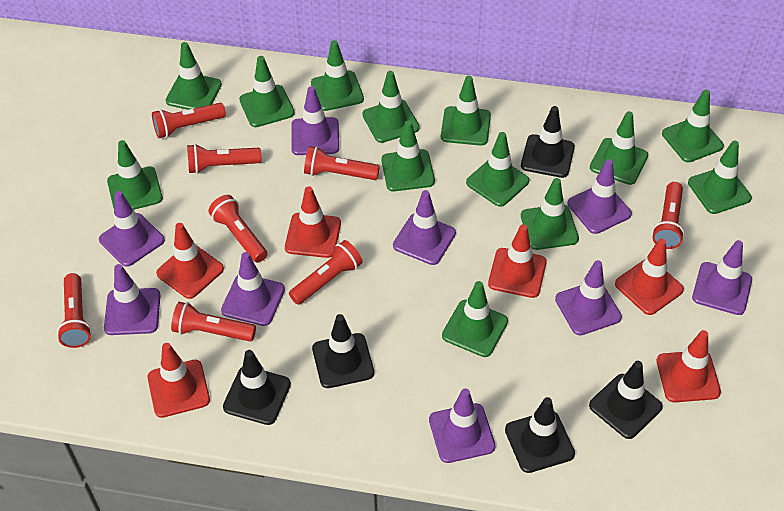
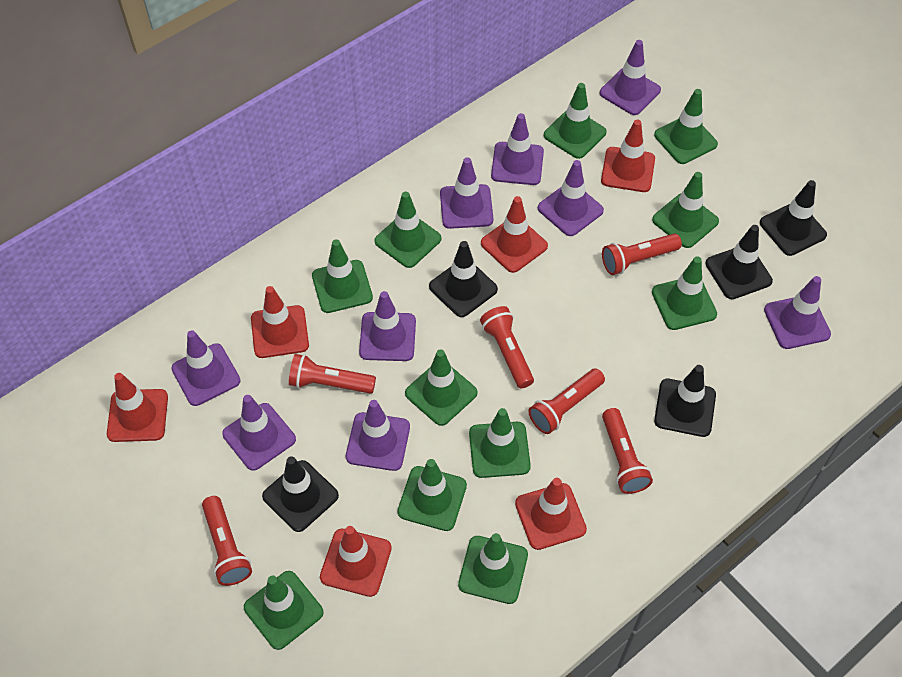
green traffic cone: [107,140,163,210] [166,42,222,110] [239,56,295,127] [311,40,364,111] [362,71,420,143] [381,121,435,191] [441,76,491,146] [442,281,508,357] [466,132,529,207] [521,178,579,250] [590,111,648,185] [662,90,724,162] [688,141,752,214] = 13 -> [244,571,324,650] [312,239,373,313] [374,192,441,268] [397,459,467,531] [405,349,478,426] [458,533,528,604] [469,408,531,478] [544,83,607,159] [652,172,719,248] [652,257,717,330] [654,89,718,164] = 11
red flashlight: [57,273,92,348] [152,103,226,138] [171,302,256,341] [187,144,261,174] [208,195,267,263] [289,240,362,305] [304,146,380,180] [652,182,685,249] = 8 -> [202,496,252,586] [289,354,376,394] [480,306,534,388] [528,368,605,434] [602,233,682,275] [602,408,653,494] = 6

